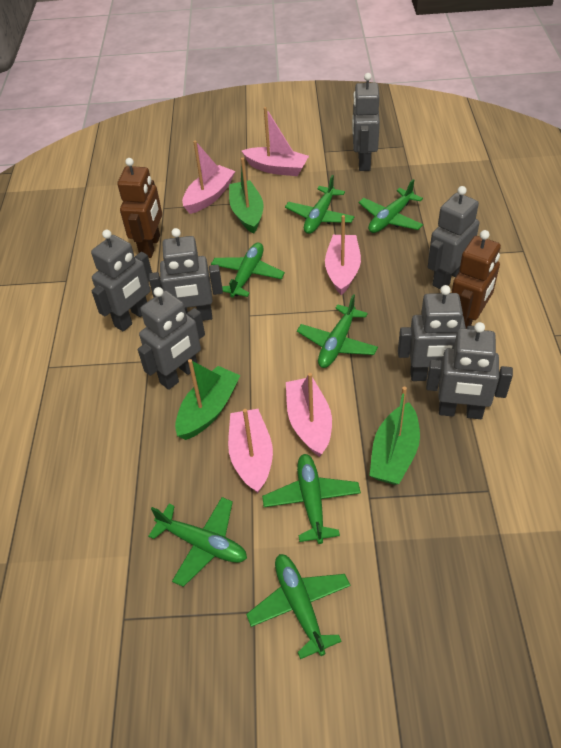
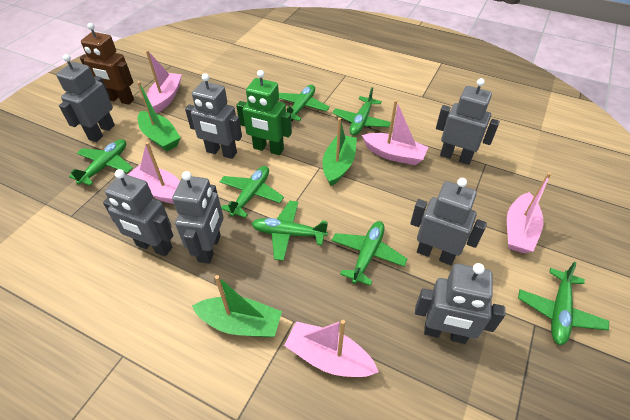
brown robot: [117,158,162,258] [452,230,501,329] = 2 -> [80,23,134,105] = 1
green robot: none = 0 -> [236,70,292,155] = 1

